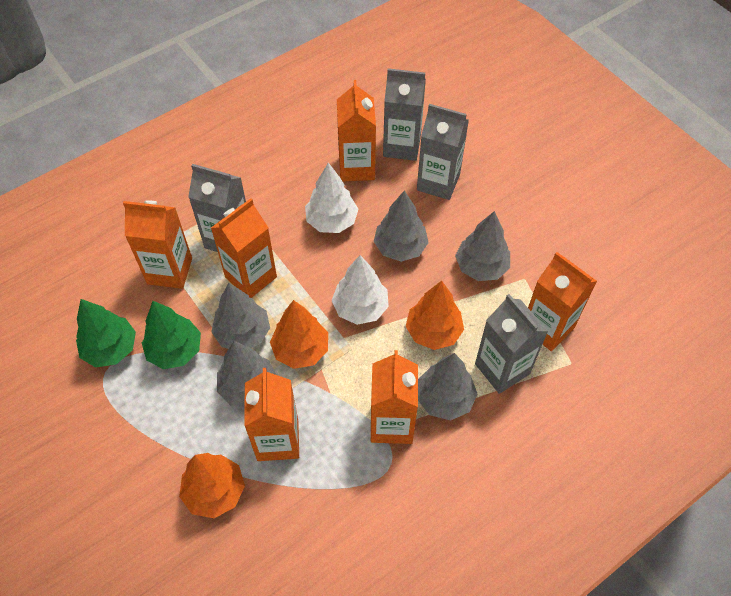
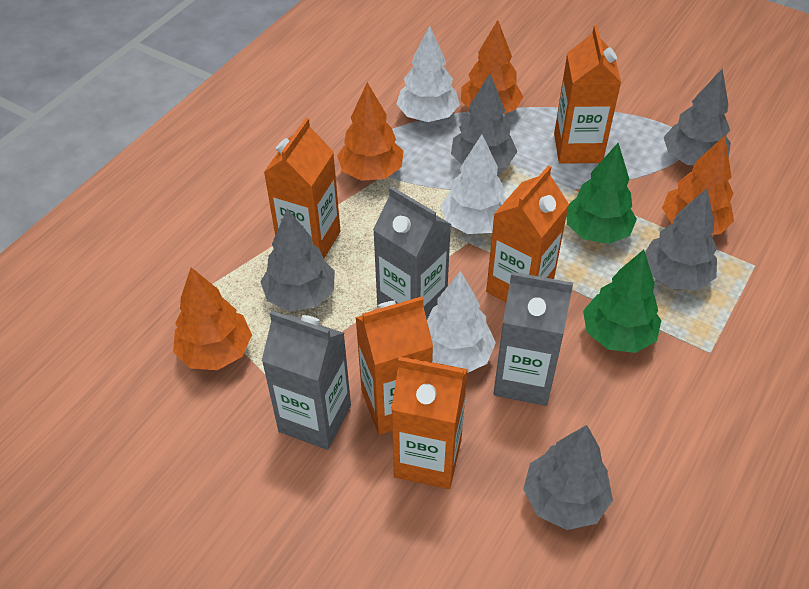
grey carton: [188,164,246,252] [383,68,426,161] [417,104,469,200] [475,294,548,394] = 4 -> [262,311,351,450] [373,186,451,319] [493,272,573,406] = 3
orange carton: [123,200,192,289] [211,198,277,298] [244,368,299,461] [337,80,376,181] [370,350,418,444] [528,252,597,351] = 6 -> [264,118,340,258] [355,296,433,435] [391,357,468,489] [486,165,569,302] [554,25,621,164] = 5
orange tree: [179,453,245,518] [270,300,328,369] [406,281,464,350] = 3 -> [173,268,252,370] [337,82,404,181] [461,20,523,114] [662,136,734,235] = 4
white tree: [305,163,358,233] [331,255,389,325] = 2 -> [397,25,460,122] [427,271,496,373] [440,134,507,234] = 3

